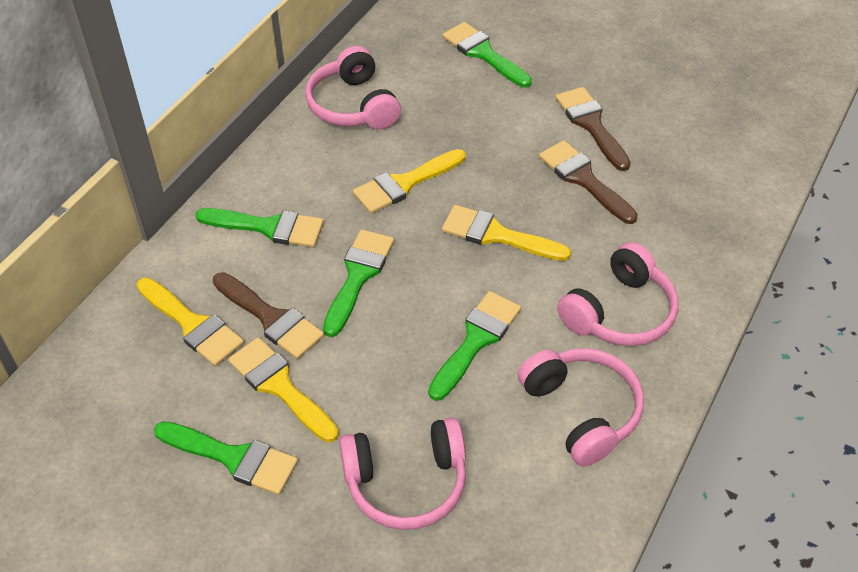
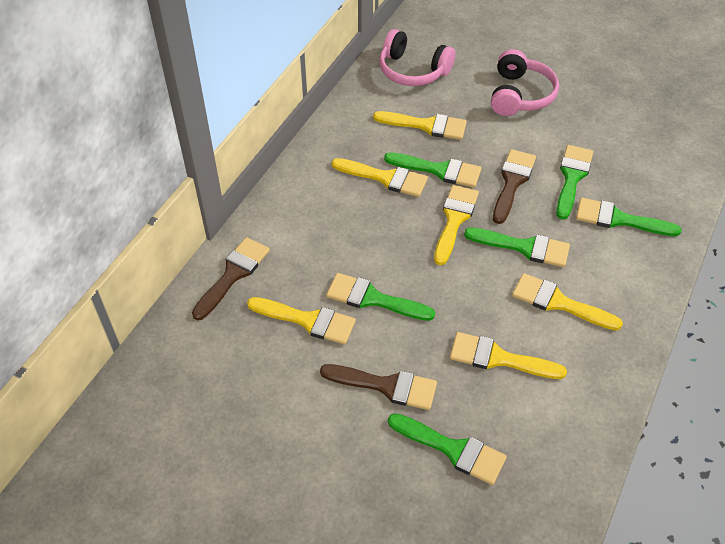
green brush: [154,421,298,495] [195,208,324,247] [323,229,394,337] [428,291,521,401] [442,22,532,87] = 5 -> [326,273,435,321] [384,152,481,188] [388,413,507,485] [464,227,570,267] [556,145,593,220] [576,198,681,236] = 6
pink headphones: [305,46,401,130] [339,417,466,530] [518,348,644,466] [557,242,679,346] = 4 -> [379,29,455,86] [491,49,559,116] = 2
yellow brush: [137,277,244,366] [228,337,339,442] [353,149,466,214] [442,205,571,261] = 4 -> [247,297,356,345] [332,158,428,197] [373,111,467,140] [434,185,479,265] [450,332,567,379] [512,273,623,331] = 6

